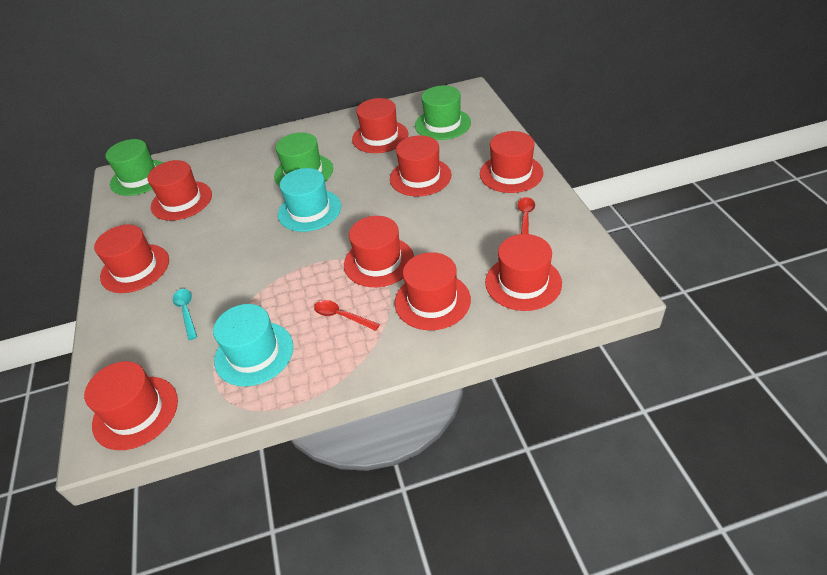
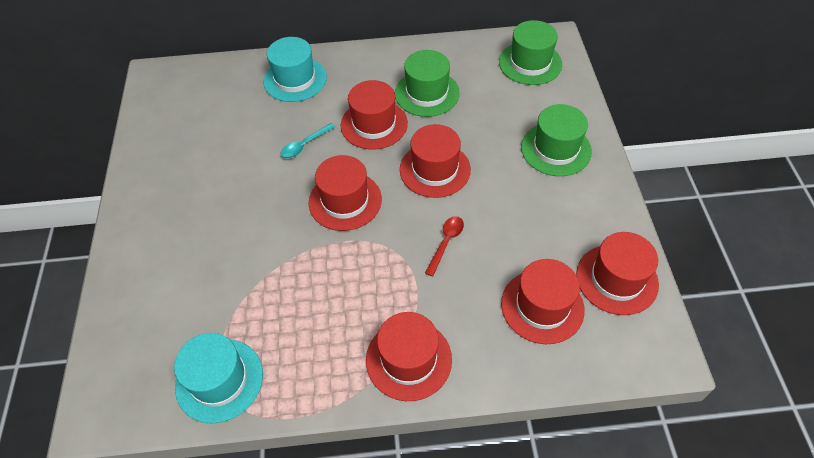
red hat: [84,361,178,450] [94,224,169,293] [148,160,212,221] [344,216,414,287] [352,98,408,153] [390,135,451,196] [395,252,471,330] [480,131,543,193] [485,234,562,311] = 9 -> [309,155,382,231] [341,80,408,150] [366,312,452,401] [400,124,471,198] [501,259,585,344] [576,232,659,315] = 6
red spoon: [314,300,380,331] [518,197,535,234] = 2 -> [425,216,464,277] = 1

